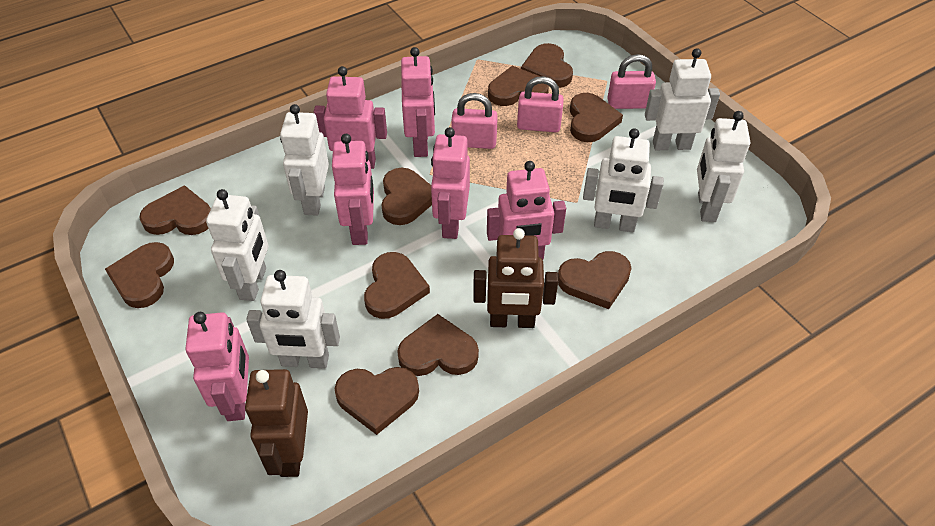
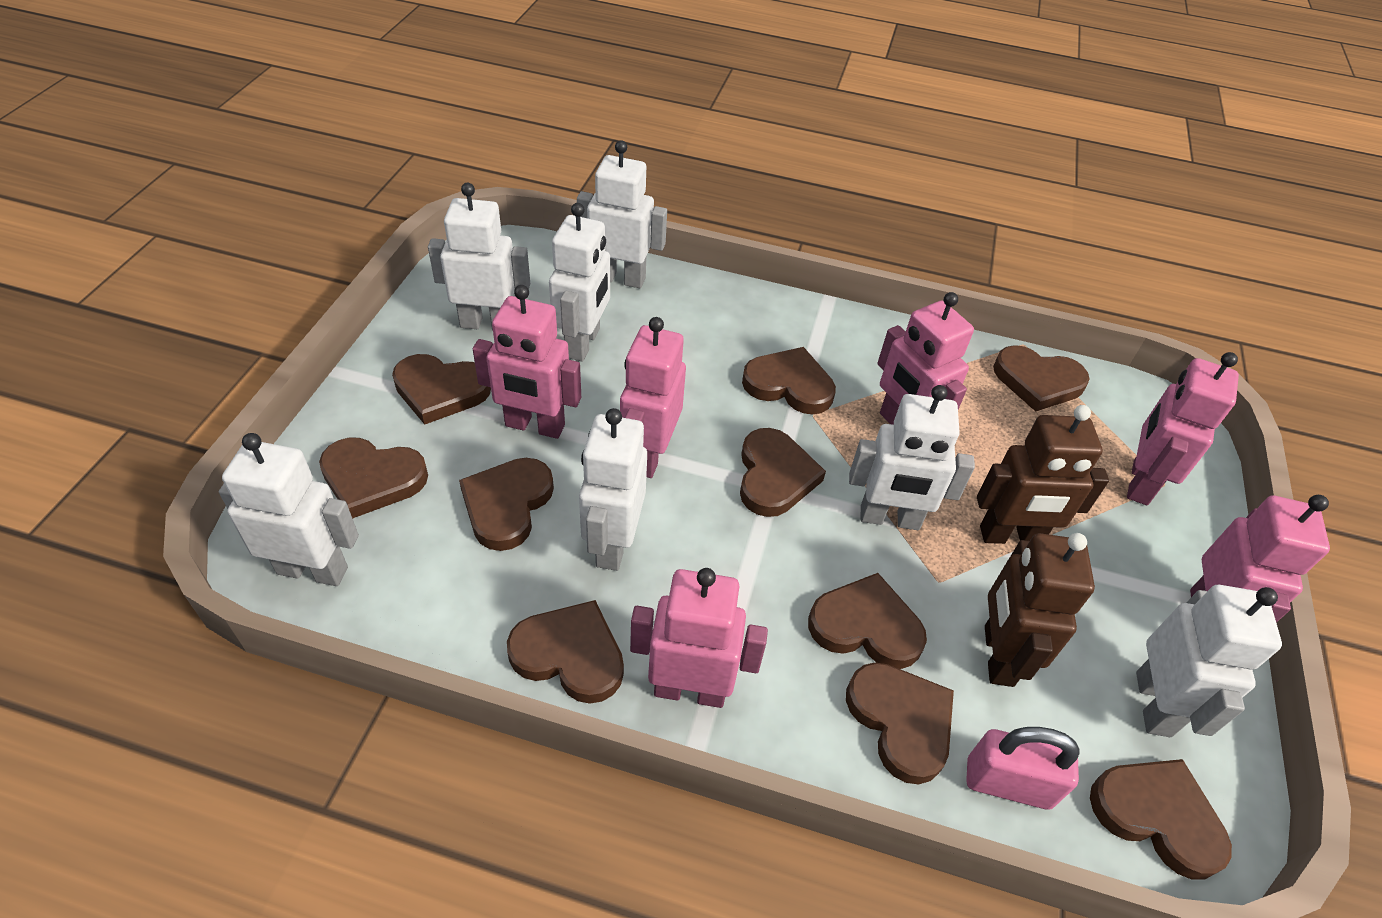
pink padlock: [451,93,498,149] [517,76,564,132] [607,54,656,109] = 3 -> [966,727,1080,810] = 1
white robot: [206,189,268,301] [246,270,340,369] [280,104,329,216] [583,128,664,232] [645,48,720,150] [697,111,750,222] = 6 -> [219,433,359,586] [428,183,530,331] [549,203,610,362] [577,140,667,288] [579,408,647,571] [849,385,975,530] [1136,585,1282,737] = 7

